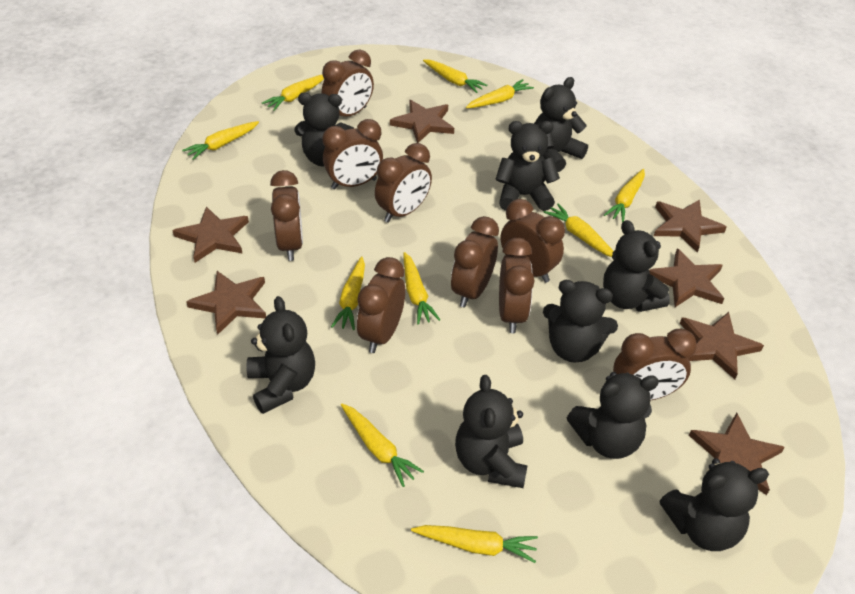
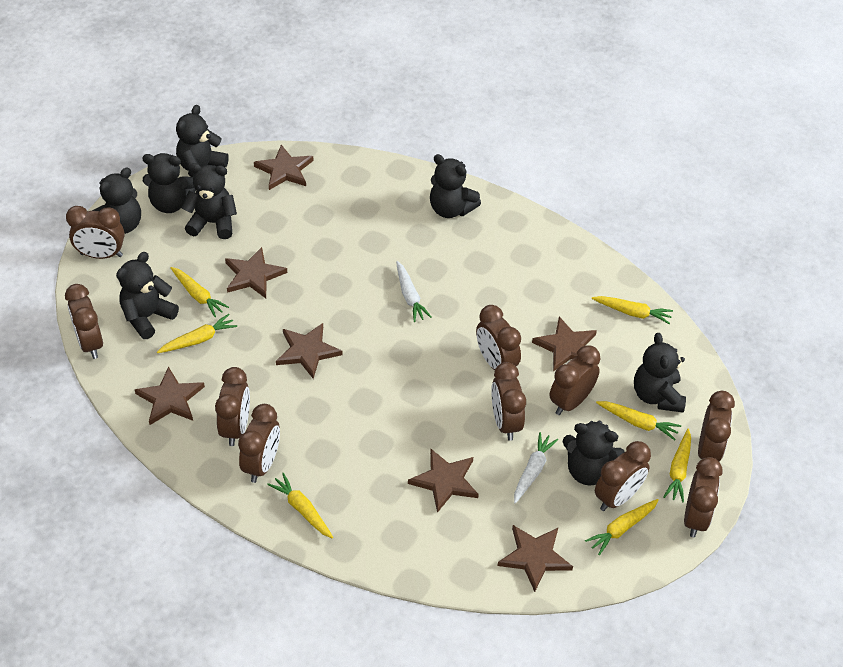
black teddy bear: [247,296,315,414] [294,92,354,167] [455,375,528,488] [495,121,560,211] [534,77,588,172] [543,280,618,363] [567,372,659,459] [603,220,670,312] [659,458,769,551] = 9 -> [92,168,141,234] [116,252,179,339] [143,153,196,213] [176,105,229,177] [182,163,237,239] [430,154,481,218] [563,421,625,485] [634,333,686,413] = 8
brown clock: [270,170,303,261] [322,49,374,117] [322,119,383,189] [357,257,405,353] [375,143,432,223] [451,216,499,307] [499,238,534,333] [501,199,565,283] [613,329,697,400] = 9 -> [65,284,103,359] [66,206,125,259] [215,367,250,446] [238,404,280,483] [476,305,521,370] [491,362,526,441] [550,345,600,415] [595,441,651,511] [684,457,723,537] [698,391,735,462] = 10
white carrot: none = 0 -> [396,261,432,322] [514,432,558,503] = 2
yellow carrot: [182,121,259,160] [262,74,324,111] [331,256,365,330] [341,404,424,487] [404,252,440,325] [411,525,538,563] [423,59,487,93] [466,79,534,108] [543,203,613,257] [604,169,645,222] = 10 -> [157,314,237,353] [171,267,229,317] [267,473,333,538] [585,499,659,555] [592,296,673,324] [596,401,681,440] [663,429,691,503] = 7

